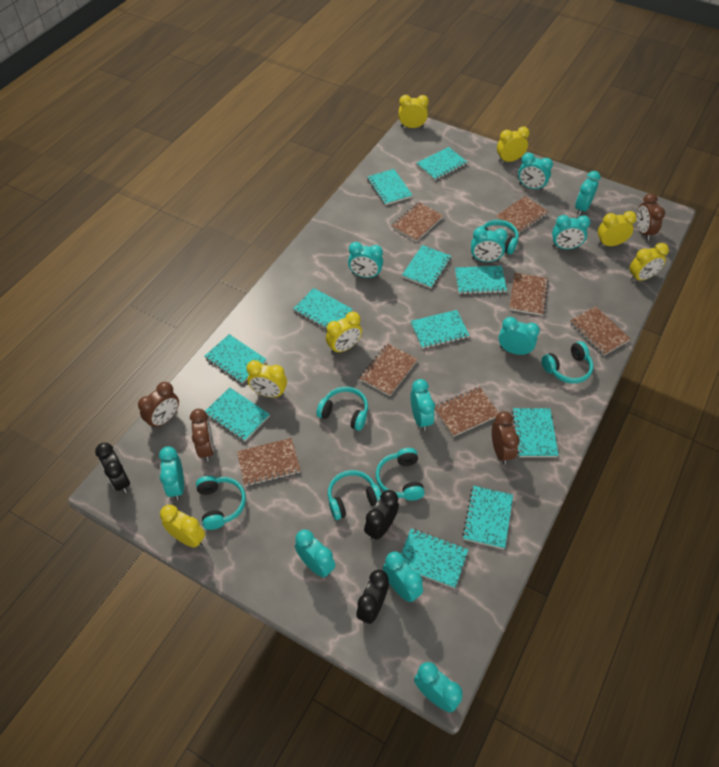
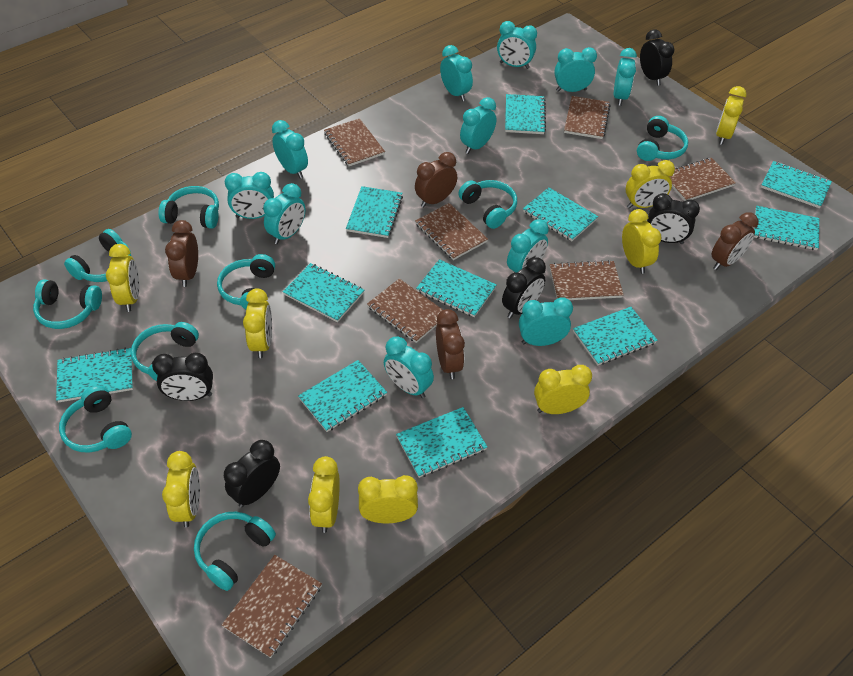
black clock: [95,443,130,493] [356,570,389,624] [364,490,399,541] = 3 -> [152,353,213,401] [224,440,280,508] [502,257,546,319] [640,30,674,86] [647,193,700,244] = 5
turquoise headphones: [196,476,246,530] [316,387,368,431] [328,470,382,520] [376,448,425,501] [480,220,519,254] [541,341,593,383] = 6 -> [33,279,102,329] [59,385,132,453] [64,229,131,282] [131,322,199,381] [159,186,219,229] [194,512,276,591] [217,254,275,310] [458,180,517,229] [637,116,688,161] = 9
yellow clock: [160,505,205,548] [247,360,287,397] [326,312,362,354] [399,95,429,128] [497,127,529,163] [598,211,637,246] [630,243,669,282] = 7 -> [106,244,139,312] [162,451,200,527] [243,288,272,358] [308,456,340,533] [358,475,418,523] [534,365,592,414] [622,209,661,274] [626,160,675,209] [716,86,747,145] = 9

